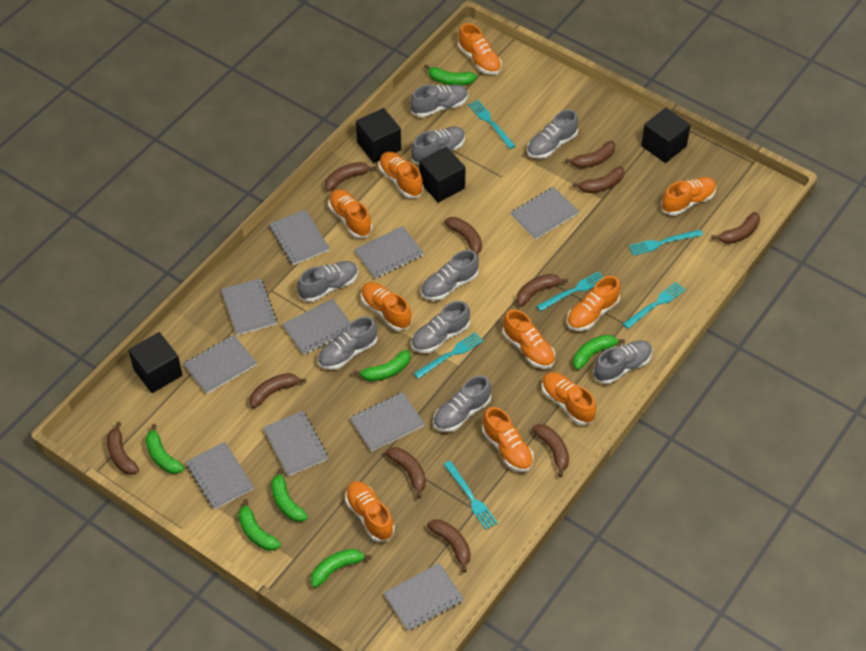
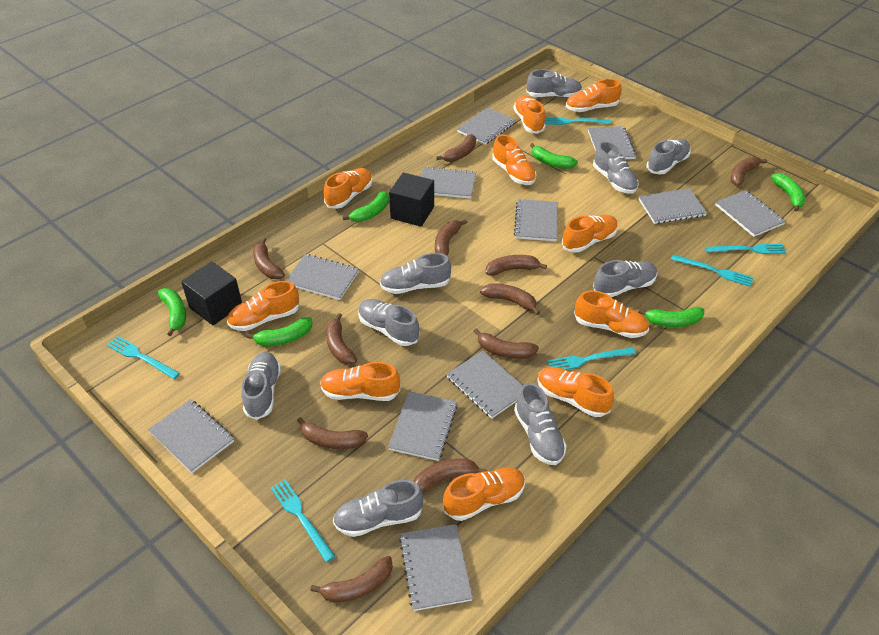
black cube: [128,332,183,393] [356,108,401,163] [419,146,466,203] [641,108,691,163] = 4 -> [181,261,242,325] [389,172,434,227] = 2
green banana: [145,424,184,474] [238,499,281,551] [271,468,308,522] [311,549,371,588] [353,350,411,382] [424,64,477,85] [573,335,625,370] = 7 -> [158,288,186,336] [246,317,312,346] [343,191,389,222] [530,143,578,169] [638,307,704,327] [771,173,806,212] = 6
grey notebook: [183,335,257,394] [186,442,254,510] [221,278,277,335] [263,411,328,476] [269,209,330,265] [282,298,351,355] [350,392,424,452] [354,226,424,279] [384,563,464,631] [511,187,579,240] = 10 -> [148,399,234,473] [285,254,359,300] [388,391,458,461] [399,524,473,611] [421,167,476,199] [446,351,523,419] [457,107,516,145] [514,199,558,241] [588,126,637,159] [639,188,707,224] [715,190,786,237] = 11

